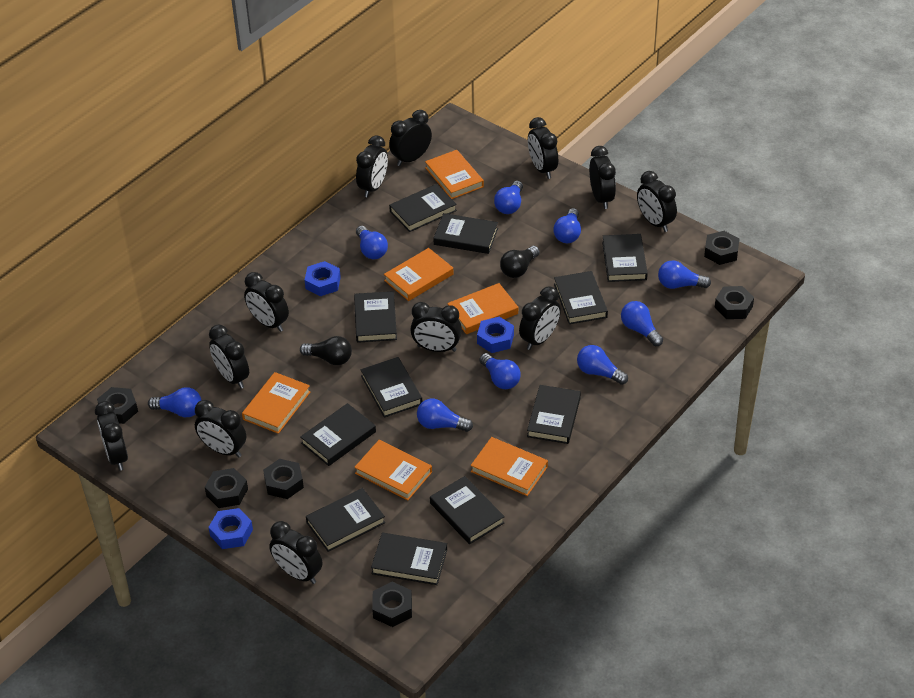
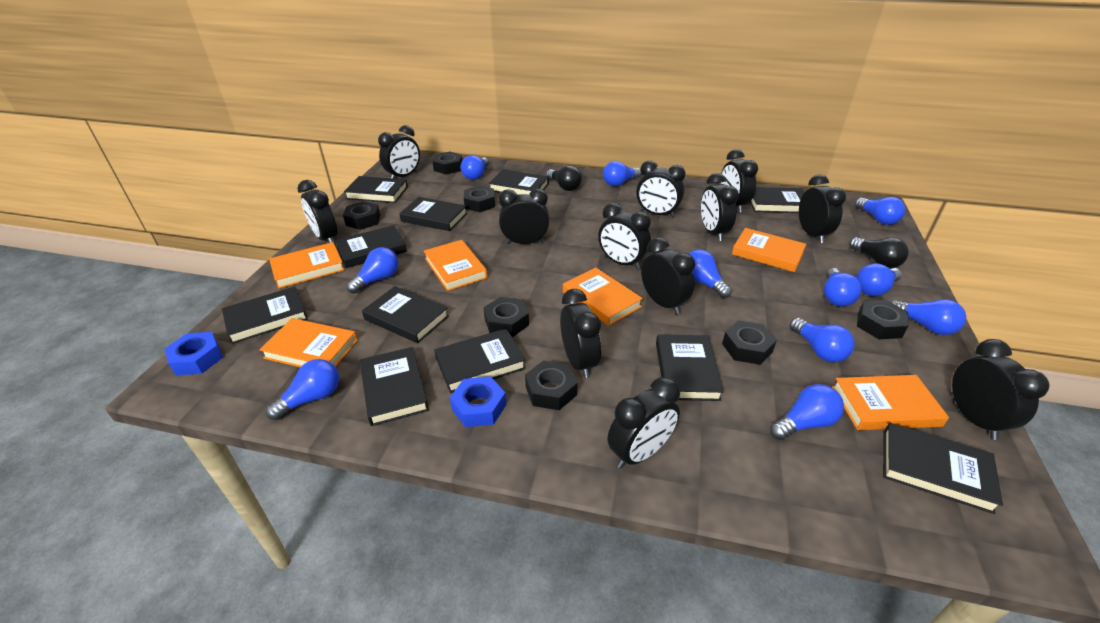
black nut: [97,387,138,424] [205,468,248,508] [263,459,304,499] [372,582,412,627] [704,231,739,265] [715,286,754,319] = 6 -> [343,201,380,230] [432,152,462,174] [464,186,495,212] [483,297,529,337] [525,361,578,410] [722,320,777,365] [857,300,908,339] = 7
blue light bulb: [148,387,201,417] [356,226,388,259] [417,399,473,432] [479,353,521,389] [494,181,523,214] [553,208,581,243] [577,345,628,385] [621,301,663,346] [658,260,711,289] = 9 -> [266,359,339,420] [346,247,399,294] [461,155,489,180] [603,161,641,186] [689,249,732,298] [770,384,844,440] [790,318,854,362] [824,268,862,307] [855,197,905,225] [856,263,902,296] [891,299,966,335] = 11
blue nut: [208,508,253,549] [305,261,341,296] [477,317,514,353] = 3 -> [165,332,223,375] [450,376,506,427] = 2

